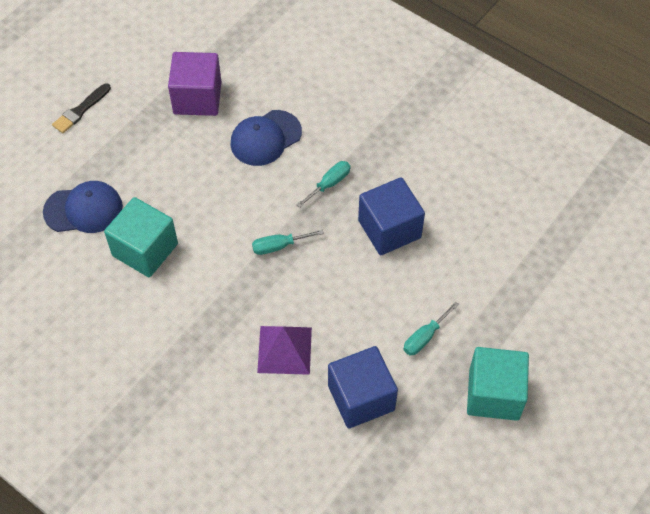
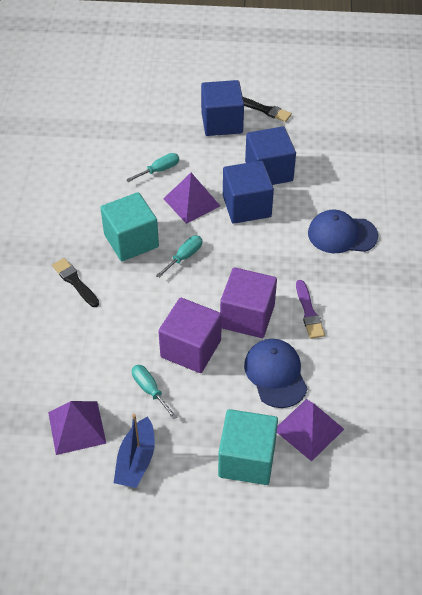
black brush: [52,83,111,133] = 1 -> [52,258,99,307] [243,97,292,122] = 2
blue boat: none = 0 -> [114,414,155,488] = 1
blue cube: [328,346,398,428] [358,177,425,255] = 2 -> [201,80,244,136] [223,161,274,224] [245,127,296,185] = 3
purple brush: none = 0 -> [296,280,325,339] = 1
purple cube: [168,52,221,116] = 1 -> [158,298,222,373] [220,267,277,338] = 2
purple pyramid: [257,326,312,375] = 1 -> [48,401,106,455] [163,173,220,224] [277,399,344,461] = 3

